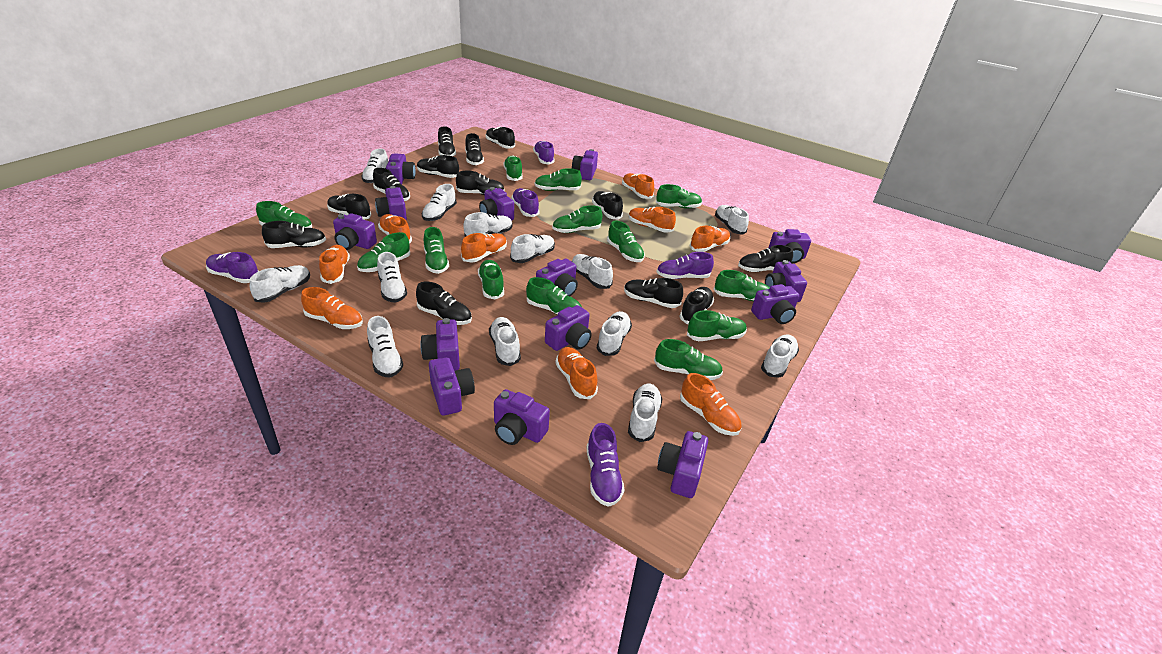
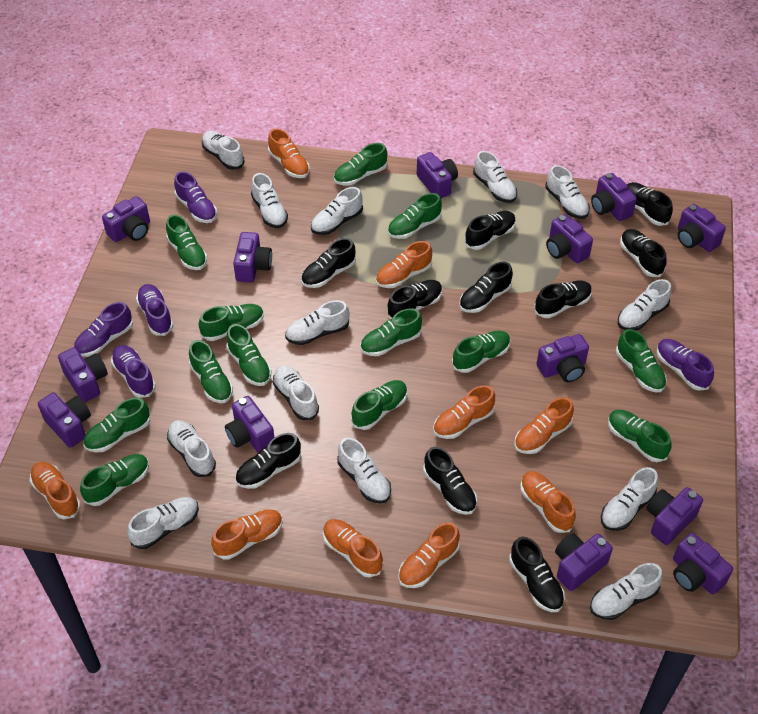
black shoe: [262,221,326,248] [327,194,371,220] [373,168,410,201] [416,282,472,325] [417,155,459,178] [438,126,456,156] [456,171,505,195] [465,133,484,165] [486,127,515,148] [592,191,623,219] [624,278,683,308] [679,287,714,324] [738,245,793,272] = 13 -> [235,433,301,489] [301,238,356,288] [387,280,443,319] [423,447,477,515] [459,262,513,313] [464,211,516,250] [509,537,565,612] [534,281,592,318] [620,229,667,277] [627,182,673,226] = 10
purple camera: [333,213,377,250] [375,186,407,221] [386,153,416,185] [420,318,460,371] [429,357,475,416] [479,187,514,220] [494,389,550,445] [536,259,578,296] [545,305,592,351] [572,149,598,180] [657,431,708,498] [751,284,799,324] [765,260,807,302] [769,229,811,263] = 14 -> [38,393,91,448] [58,347,108,402] [102,196,150,242] [225,396,274,452] [233,232,272,282] [417,152,458,198] [536,334,589,382] [546,214,593,263] [555,533,613,591] [591,173,637,221] [647,487,703,545] [673,533,733,595] [678,204,726,252] = 13

